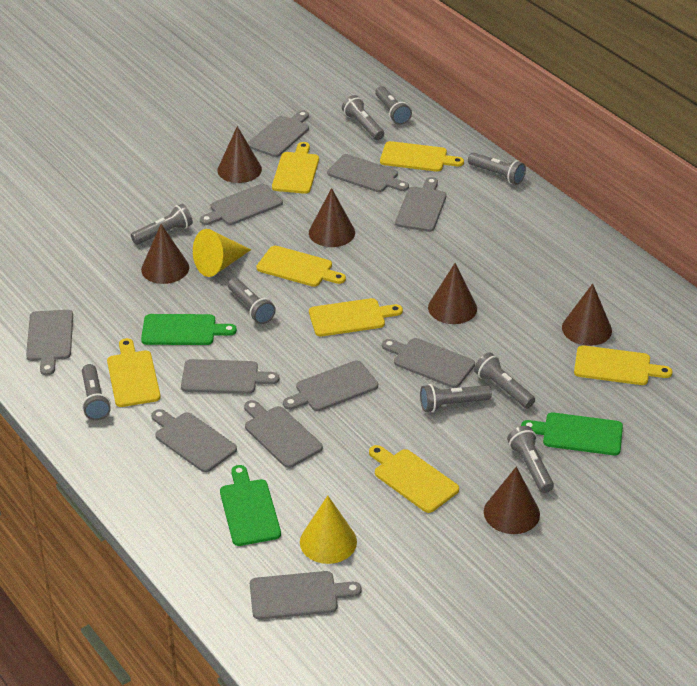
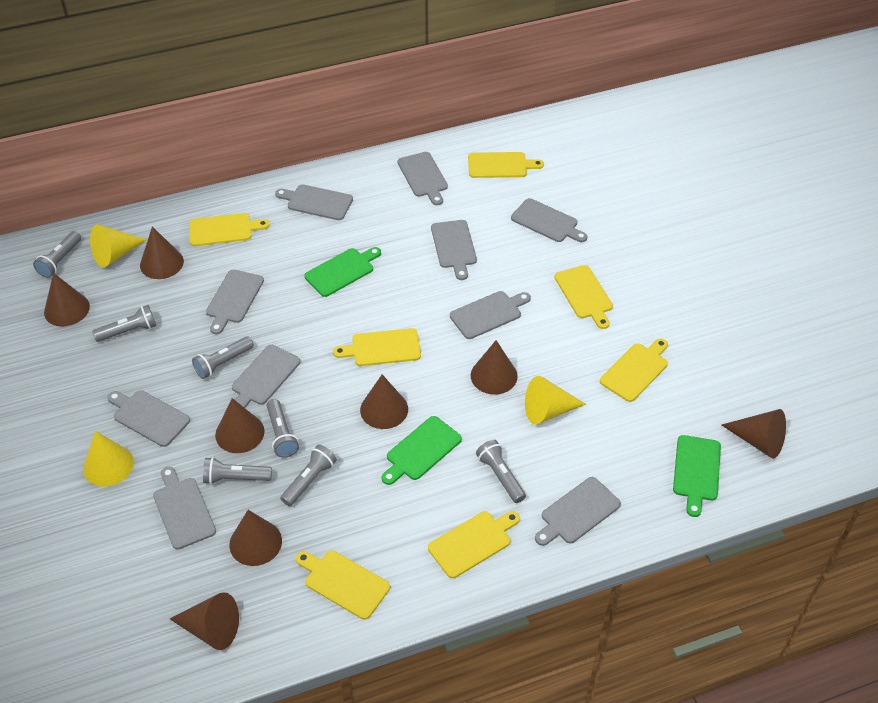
brown cone: [141,224,189,284] [217,126,262,183] [309,188,355,247] [428,263,477,324] [484,467,540,534] [562,284,612,346] = 6 -> [44,273,90,327] [140,227,184,279] [170,592,239,650] [215,398,264,453] [229,510,282,566] [360,374,408,429] [471,340,518,395] [722,409,786,459] = 8
grey cutting board: [26,310,73,375] [151,409,237,472] [181,359,279,394] [200,184,283,225] [244,400,323,468] [248,110,309,157] [250,571,362,620] [283,360,378,411] [327,154,409,192] [382,338,475,388] [395,177,446,232] = 11 -> [107,390,190,447] [153,467,216,550] [206,270,264,334] [232,345,300,408] [275,184,353,220] [398,152,448,205] [431,220,477,280] [450,291,531,339] [511,198,587,242] [535,477,621,546] = 10
grey flashlight: [82,364,111,420] [131,204,193,245] [228,278,276,324] [342,95,384,140] [375,86,412,125] [420,384,492,412] [468,152,526,185] [474,353,535,408] [507,426,554,493] = 9 -> [33,231,81,278] [92,305,156,342] [192,337,254,379] [203,457,272,484] [267,399,299,458] [280,444,337,506] [476,440,526,503] = 7
yellow cone: [193,229,251,277] [300,495,357,564] = 2 -> [83,431,134,487] [90,224,147,268] [525,376,586,425] = 3

